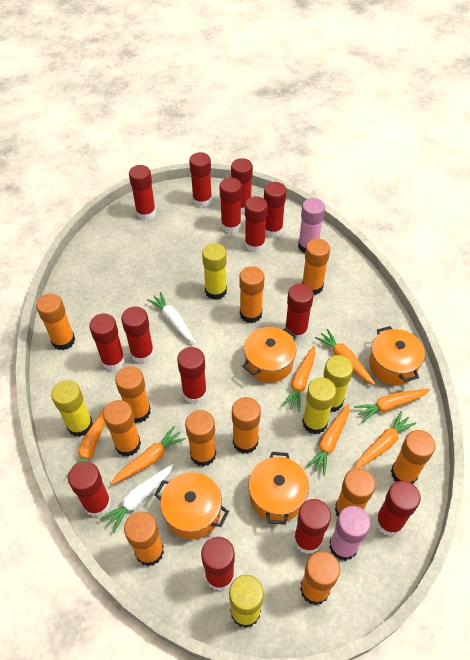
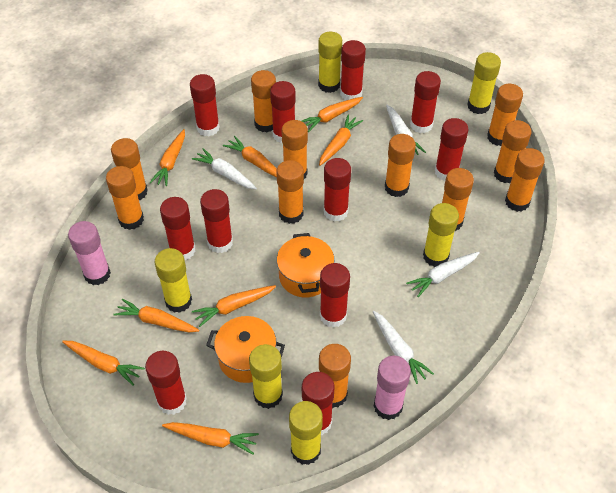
orange carrot: [66,405,107,478] [111,426,186,485] [282,346,316,412] [306,404,349,476] [315,329,375,385] [354,389,430,422] [354,411,416,469] = 7 -> [62,341,145,386] [113,299,199,332] [150,129,185,186] [162,422,259,454] [192,285,276,327] [223,136,277,177] [302,97,363,132] [319,114,363,166] = 8
orange pot: [154,472,229,539] [242,327,297,383] [248,452,309,525] [369,326,425,385] = 4 -> [206,316,285,383] [277,233,334,297] = 2
red glue stick: [68,461,111,517] [89,314,125,371] [121,306,154,363] [129,165,156,220] [177,347,207,404] [189,152,212,207] [201,537,235,591] [219,178,242,233] [231,158,253,213] [245,196,268,252] [264,182,286,238] [285,283,314,340] [294,499,331,554] [375,481,421,536] = 14 -> [145,351,187,415] [160,197,196,261] [190,74,220,136] [200,189,233,253] [270,81,296,143] [302,372,335,435] [320,263,350,328] [324,158,351,222] [340,40,366,100] [410,71,441,133] [435,118,469,181] = 11
white carrot: [100,464,174,533] [147,292,196,344] = 2 -> [192,148,257,189] [373,311,434,384] [386,105,426,155] [406,252,480,297] = 4
yellow glue stick: [51,380,93,437] [202,243,227,300] [229,575,264,628] [302,377,336,434] [324,355,353,412] = 5 -> [154,248,192,313] [249,344,283,409] [289,401,323,465] [318,32,342,93] [423,203,459,267] [467,52,501,114] = 6

